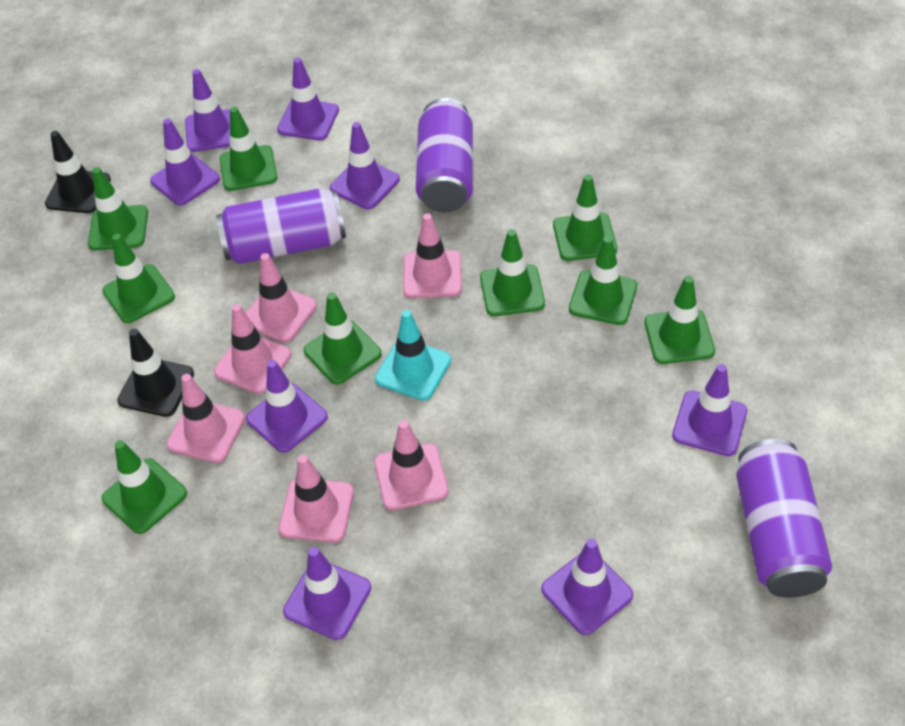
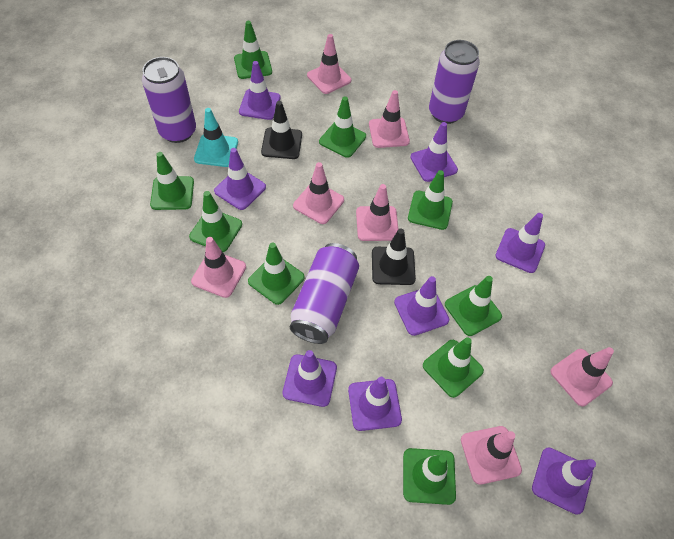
pink traffic cone: [166,374,245,463] [214,304,291,394] [246,253,317,343] [278,455,354,542] [374,420,449,510] [403,213,462,298] = 6 -> [191,237,246,298] [293,162,344,224] [307,34,351,94] [356,184,398,241] [369,90,410,148] [461,426,522,485] [550,347,614,406] = 7

